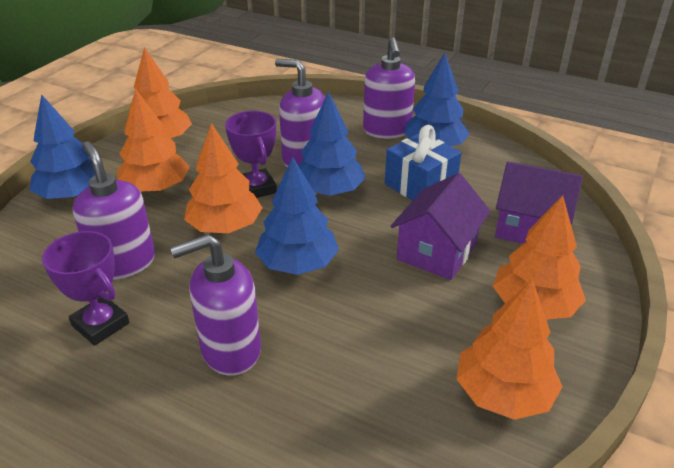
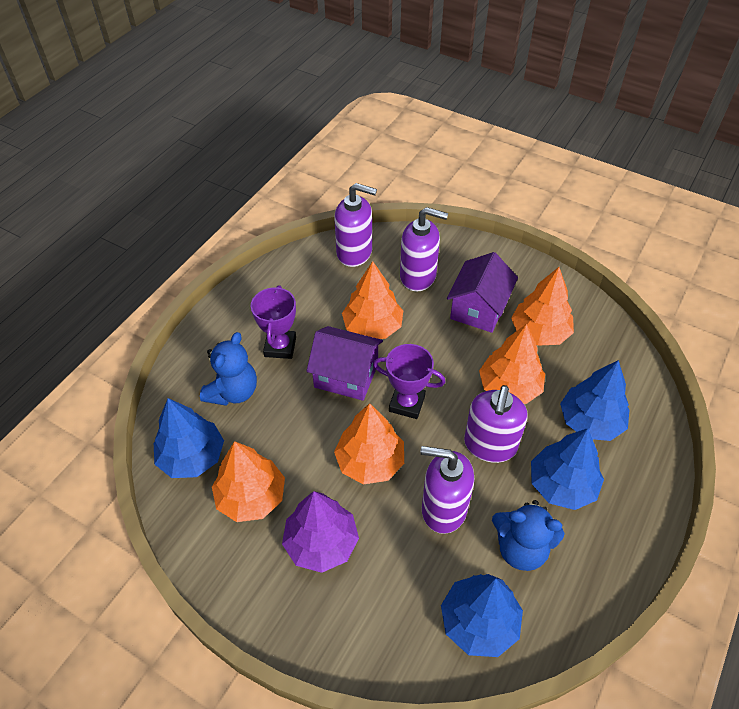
blue gift: [385,125,461,201] = 1 -> none = 0
blue teddy bear: none = 0 -> [200,332,257,406] [492,500,565,571] = 2
purple tree: none = 0 -> [282,491,359,573] = 1

